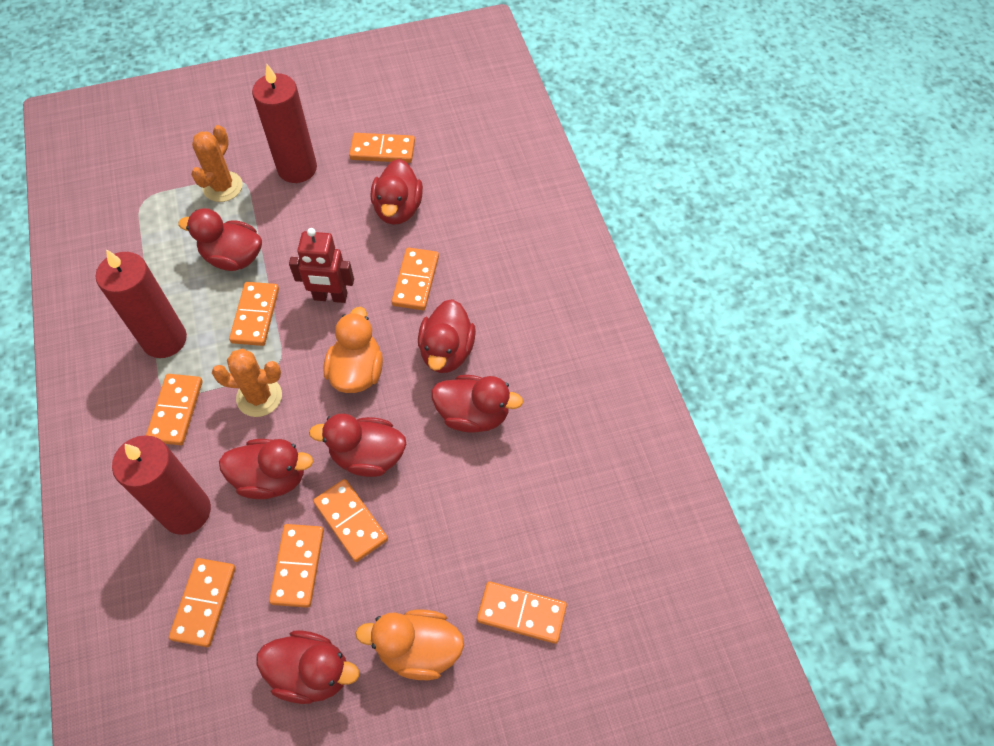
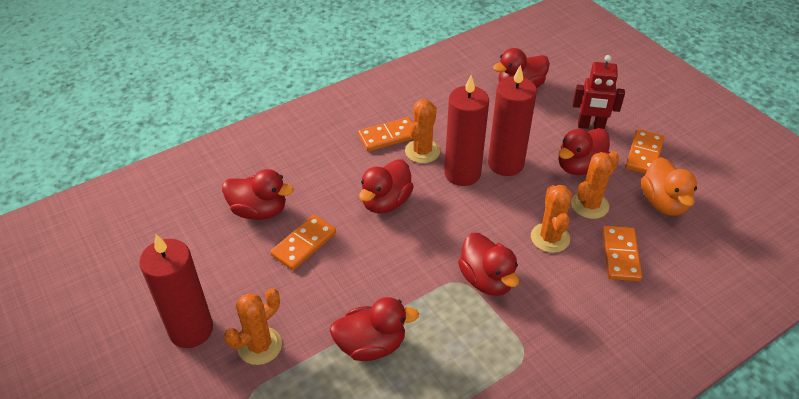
orange cactus: [191,125,243,202] [212,349,282,417] = 2 -> [224,288,282,365] [405,99,440,163] [531,185,572,253] [571,151,619,219] = 4
orange domino: [146,374,203,445] [169,558,236,647] [229,282,279,346] [269,524,324,608] [313,479,388,562] [349,133,415,163] [391,247,439,310] [477,581,567,644] = 8 -> [270,215,336,270] [358,117,412,151] [602,226,642,281] [625,129,664,174] = 4
orange duck: [323,307,383,393] [355,610,464,680] = 2 -> [641,157,697,216] = 1
red duck: [178,208,262,271] [219,439,313,499] [257,630,359,704] [309,414,406,477] [371,159,423,225] [418,299,476,373] [431,375,523,433] = 7 -> [222,169,294,220] [330,297,419,361] [359,159,414,214] [458,233,519,296] [493,48,550,88] [558,128,610,175] = 6

